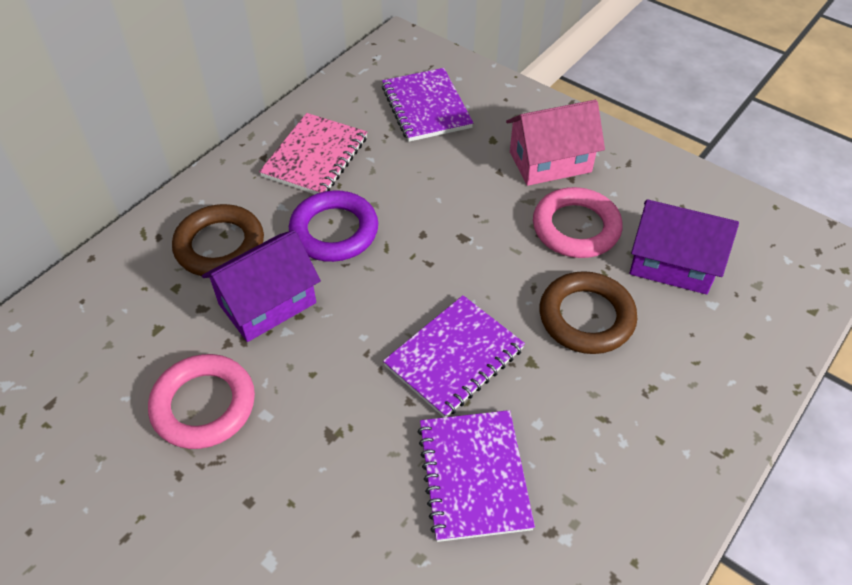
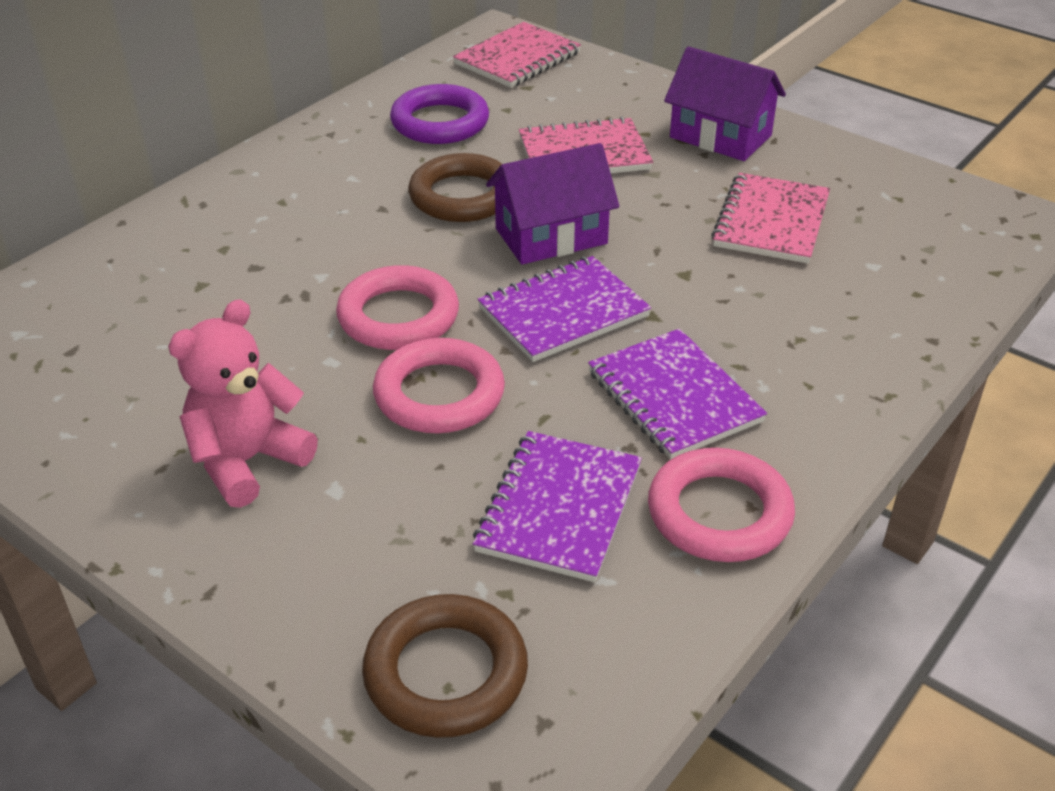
pink house: [506,100,605,186] = 1 -> none = 0
pink notebook: [259,113,367,194] = 1 -> [453,22,581,88] [519,116,653,173] [711,173,830,264] = 3
pink ring: [148,354,255,449] [533,187,623,258] = 2 -> [336,265,459,350] [373,338,505,433] [648,448,795,562] = 3
pink teddy bear: none = 0 -> [168,299,318,508] = 1

